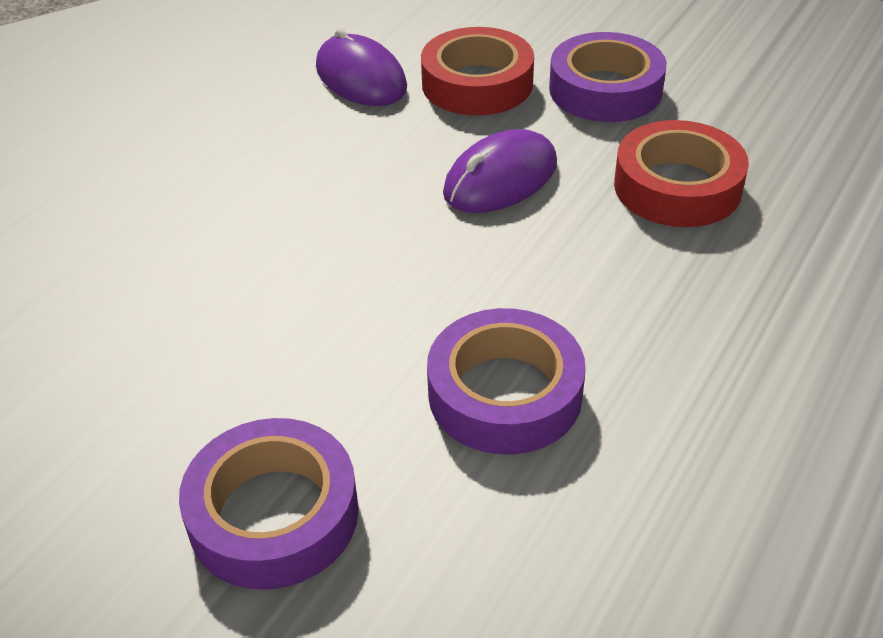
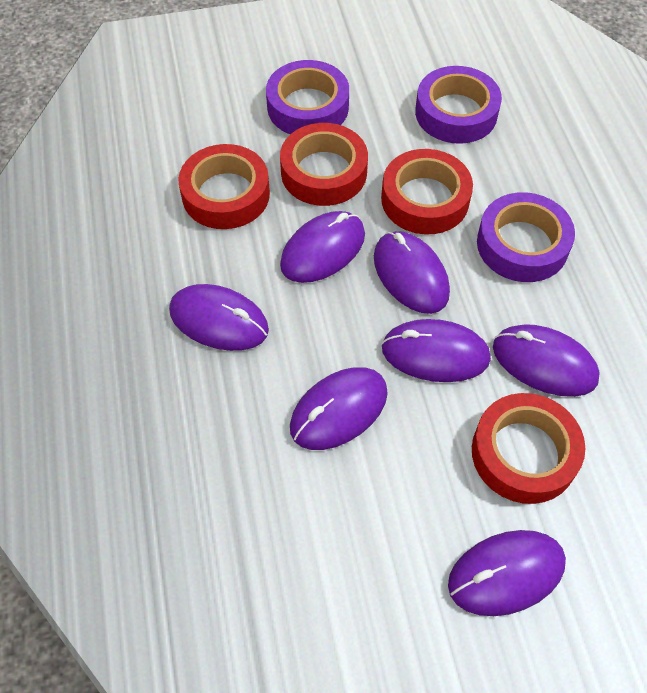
purple mouse: [316,28,407,106] [443,129,557,213] = 2 -> [169,284,269,351] [280,211,365,283] [290,367,388,450] [374,231,450,314] [382,319,491,382] [448,530,566,616] [493,324,600,397] = 7
red tape: [421,27,534,116] [614,120,749,227] = 2 -> [178,144,270,229] [280,123,368,206] [381,149,473,234] [472,393,585,504] = 4

